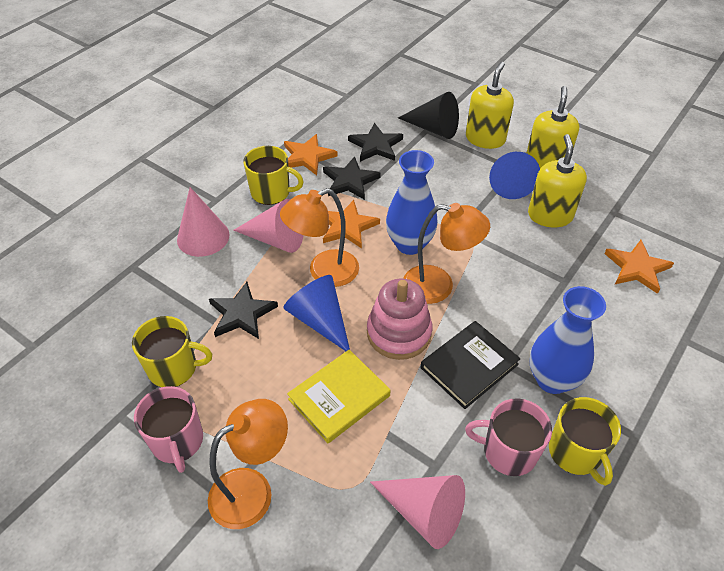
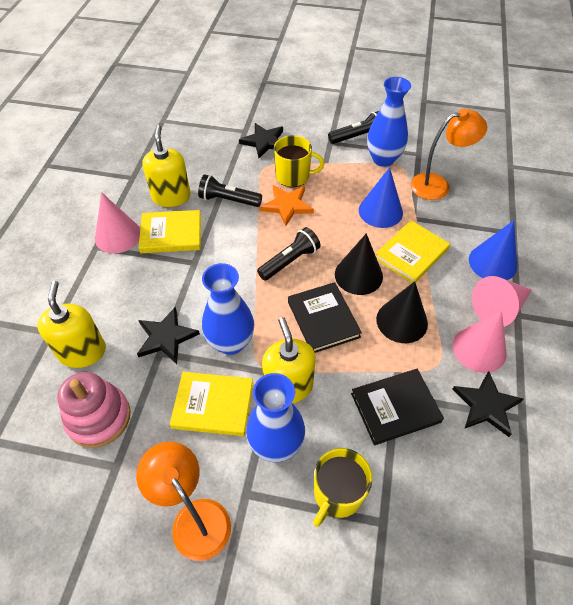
black book: [421,321,521,409] = 1 -> [288,282,362,353] [351,369,444,445] = 2
black cone: [398,92,459,139] = 1 -> [335,233,383,295] [376,281,428,343] = 2
black flashlight: none = 0 -> [198,174,262,207] [257,227,321,281] [328,111,379,144] = 3
blue vase: [386,150,438,255] [529,286,606,394] = 2 -> [202,263,254,355] [246,373,305,462] [367,77,411,167] = 3
orange lamp: [208,399,288,529] [280,188,359,287] [403,203,490,304] = 3 -> [136,442,231,561] [410,109,487,200] = 2
orange star: [284,134,338,175] [323,200,380,248] [605,240,674,294] = 3 -> [260,185,314,226] = 1
pink mug: [134,386,203,473] [465,398,552,476] = 2 -> none = 0
yellow book: [287,349,391,443] = 1 -> [138,210,201,253] [170,372,253,436] [376,220,450,283] = 3
yellow mug: [132,316,212,387] [243,146,304,205] [549,397,621,486] = 3 -> [274,136,324,187] [313,448,372,527] = 2

